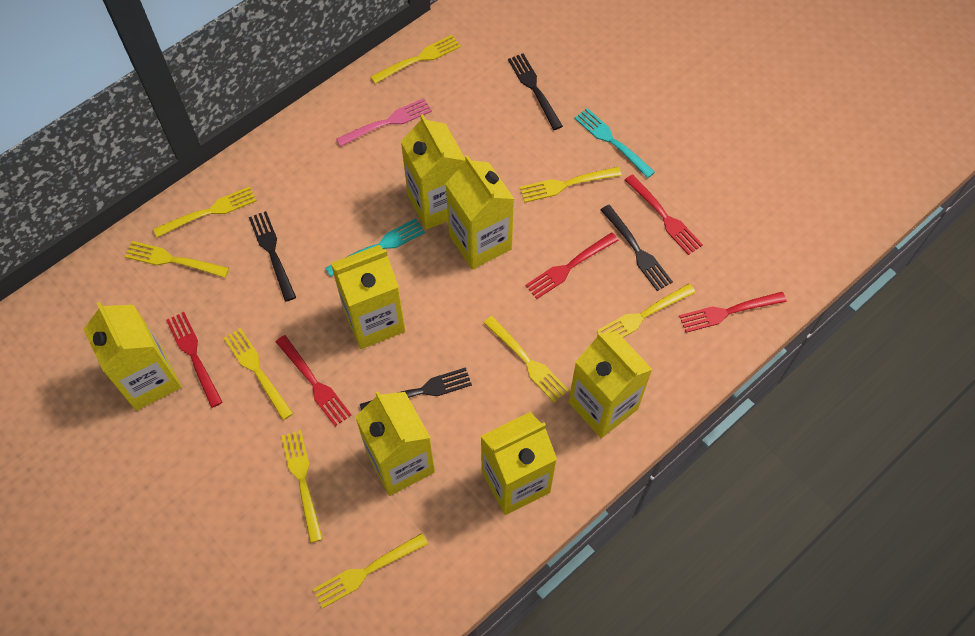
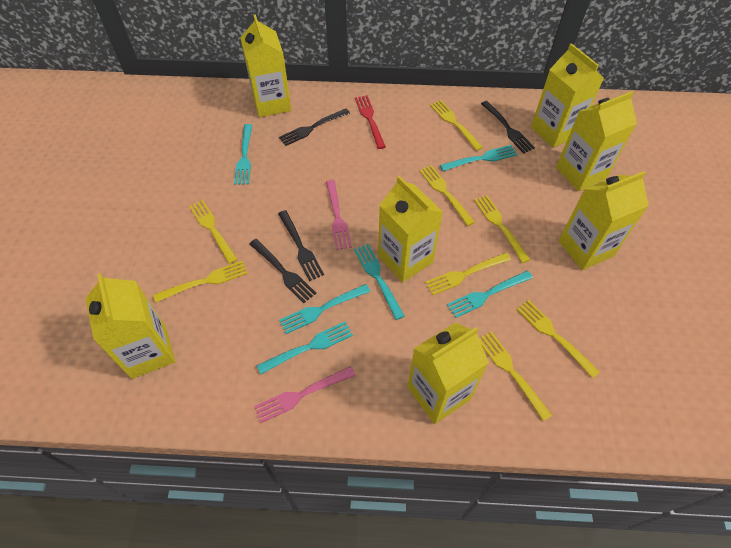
pink fork: [336,98,432,147] = 1 -> [254,366,356,423] [326,180,352,250] = 2
red fork: [166,312,222,408] [276,335,351,426] [525,232,619,299] [625,174,703,255] [679,292,787,333] = 5 -> [355,95,386,149] = 1
turquoise fork: [325,218,425,277] [574,108,655,178] = 2 -> [234,124,252,185] [256,322,353,375] [279,284,370,334] [354,244,405,320] [440,145,518,171] [447,271,533,318] = 6
yellow fork: [125,241,229,278] [153,186,257,238] [224,328,294,420] [281,430,323,543] [313,533,428,609] [370,35,461,84] [484,316,569,403] [520,167,622,203] [597,284,696,338] = 9 -> [153,261,248,303] [189,200,238,264] [419,165,475,226] [425,253,511,295] [430,100,483,151] [474,195,530,263] [479,331,552,421] [516,300,600,378] = 8

